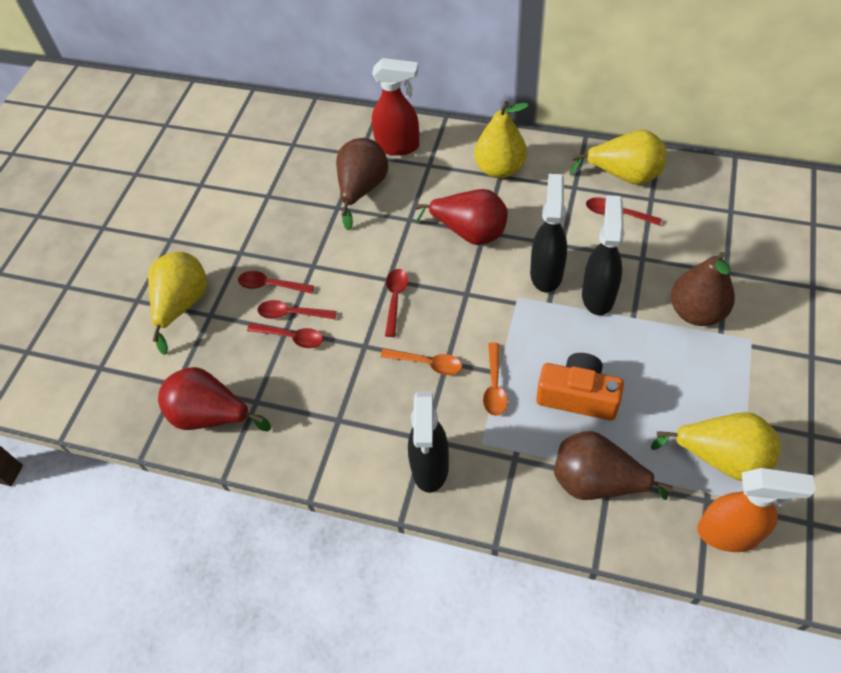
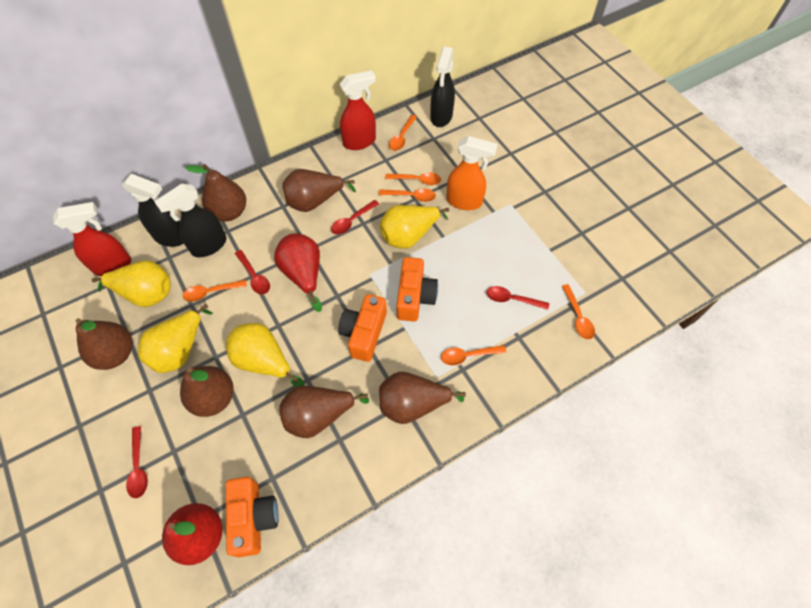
brown pear: [336,138,388,231] [554,431,673,500] [671,252,735,326] = 3 -> [76,318,133,370] [180,366,234,417] [185,164,246,222] [279,386,369,438] [282,169,356,212] [379,372,466,424] = 6
orange camera: [536,353,624,420] = 1 -> [226,477,279,558] [338,294,387,362] [396,257,438,322] = 3
orange spoon: [380,349,462,375] [483,343,508,416] = 2 -> [183,280,247,302] [379,189,436,202] [385,173,441,185] [389,115,417,151] [441,345,506,365] [562,284,595,339] = 6
red spoon: [238,271,314,294] [247,323,323,348] [258,300,337,319] [385,269,408,337] [586,197,661,226] = 5 -> [126,426,148,498] [235,250,270,294] [331,200,379,235] [487,286,549,310] = 4
red spray bottle: [372,58,420,156] = 1 -> [53,202,131,276] [340,70,376,150] = 2

